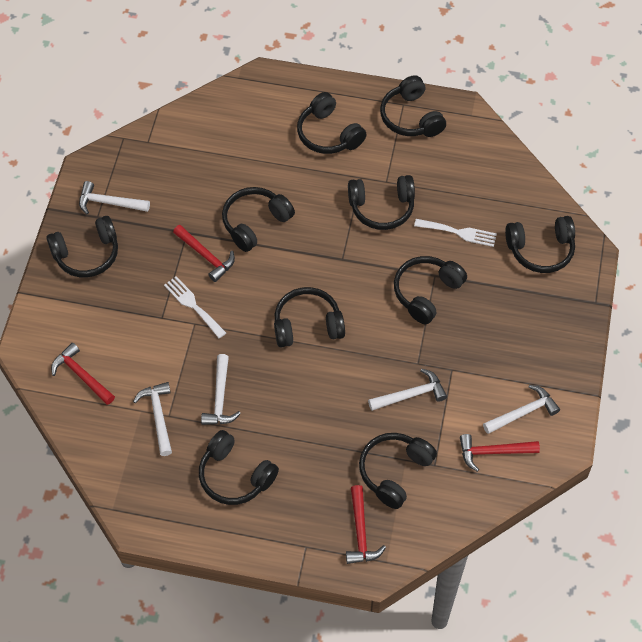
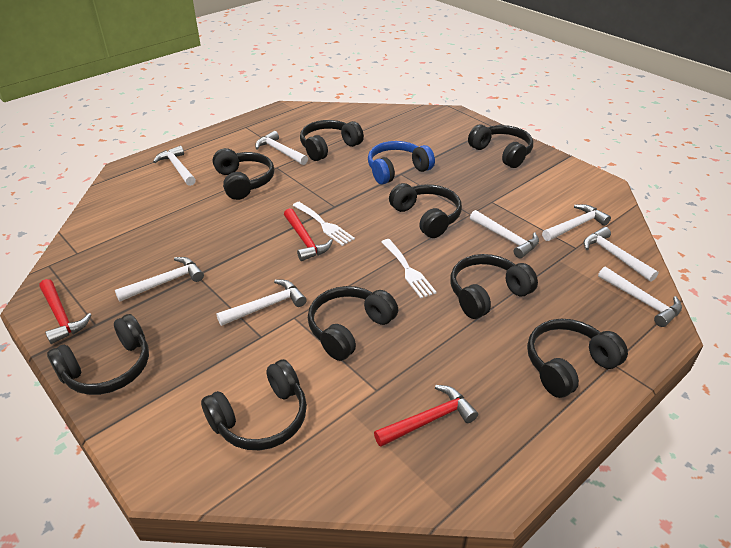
black headphones: [47,216,118,277] [199,430,279,505] [222,187,295,252] [274,287,345,348] [297,92,367,154] [348,175,415,230] [359,433,437,509] [380,75,446,137] [394,256,467,324] [505,216,575,273] = 10 -> [47,314,149,395] [201,359,307,450] [212,148,274,200] [300,120,364,161] [308,286,398,361] [389,183,462,238] [450,254,538,319] [468,124,533,168] [527,319,628,398] = 9
blue headphones: none = 0 -> [368,141,435,185] = 1
red hammer: [51,343,115,405] [173,225,235,282] [346,485,386,564] [460,434,540,472] = 4 -> [39,279,92,344] [284,208,333,261] [374,385,478,447] = 3
white hammer: [79,181,150,214] [133,382,172,456] [201,354,241,425] [368,368,447,411] [483,385,560,434] = 5 -> [115,257,204,302] [153,146,196,186] [216,280,307,326] [255,131,308,165] [470,210,539,258] [542,204,611,241] [584,227,658,282] [598,267,682,327] = 8

